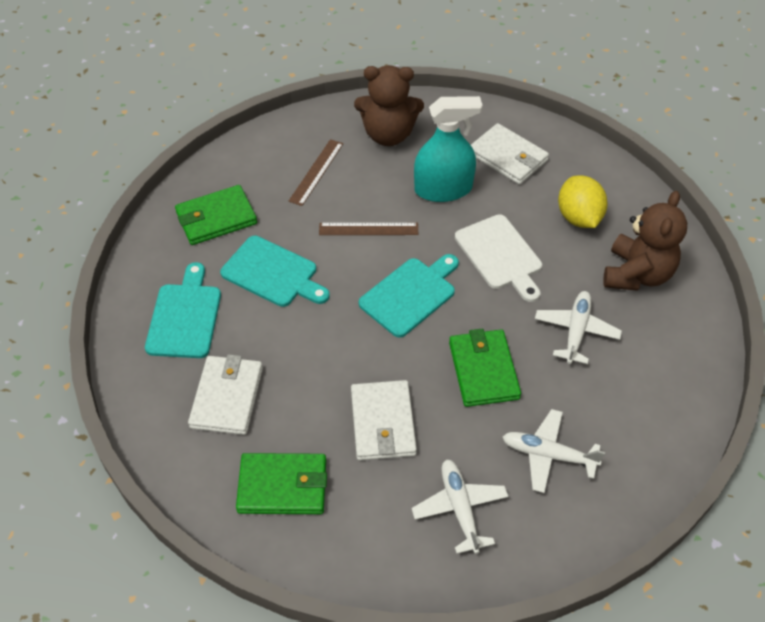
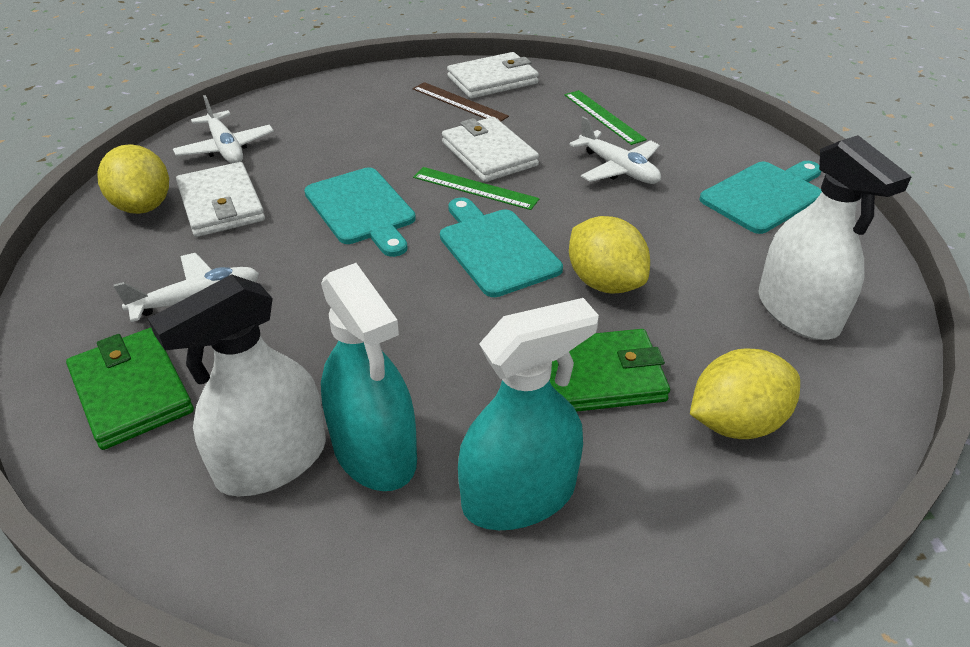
brown ruler: [288,139,343,206] [319,223,418,235] = 2 -> [412,82,509,122] = 1
brown teddy bear: [354,65,424,146] [603,191,687,291] = 2 -> none = 0
green ruler: none = 0 -> [413,167,539,210] [565,90,647,145] = 2
green wallet: [175,185,257,245] [236,453,327,514] [449,329,521,407] = 3 -> [66,328,194,450] [549,329,670,412] = 2
turquoise spray bottle: [414,96,483,202] = 1 -> [321,263,417,491] [458,298,599,530] = 2
white cutting board: [455,214,542,302] = 1 -> none = 0
white spray bottle: none = 0 -> [148,274,326,496] [758,135,912,340] = 2
yellow lemon: [558,175,607,228] = 1 -> [97,144,169,214] [569,216,650,294] [690,349,800,439] = 3

